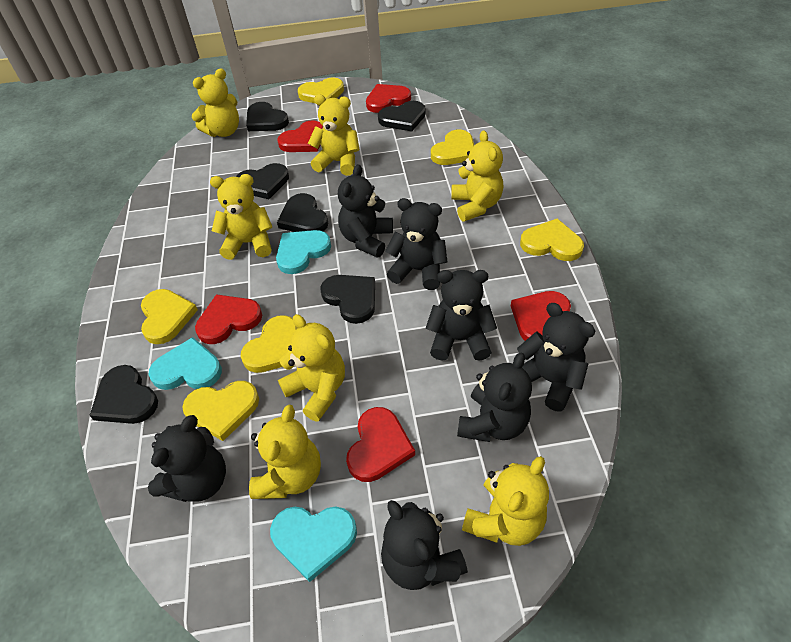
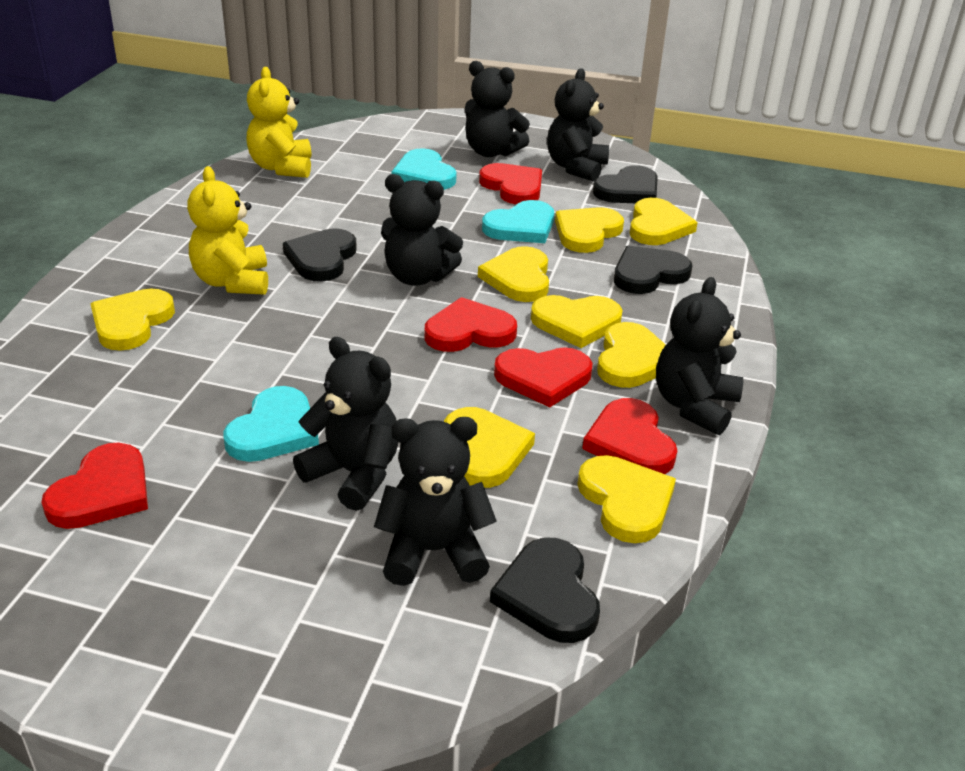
black heart: [89,365,158,424] [236,163,289,199] [246,102,289,131] [277,193,328,232] [321,275,375,324] [378,101,426,131] = 6 -> [283,228,357,282] [490,537,600,643] [593,165,658,203] [614,245,692,294] = 4
black teddy bear: [148,415,226,502] [338,164,393,258] [381,500,468,590] [385,198,447,290] [426,270,497,361] [457,353,532,442] [517,303,595,411] = 7 -> [293,337,398,511] [374,417,497,586] [381,174,463,286] [465,61,530,157] [547,68,609,182] [656,277,743,435] = 6
yellow heart: [141,289,198,344] [182,381,259,441] [241,315,298,373] [298,77,344,103] [431,130,474,165] [520,219,584,261] = 6 -> [90,288,175,351] [444,407,535,488] [478,246,549,302] [531,295,623,348] [555,207,624,253] [577,455,676,543] [597,322,666,388] [630,198,698,245] = 8
yellow teddy bear: [192,68,239,137] [210,174,272,260] [249,405,321,499] [278,314,345,422] [308,94,359,176] [451,130,503,222] [462,456,549,546] = 7 -> [187,166,268,295] [247,67,311,178] = 2

